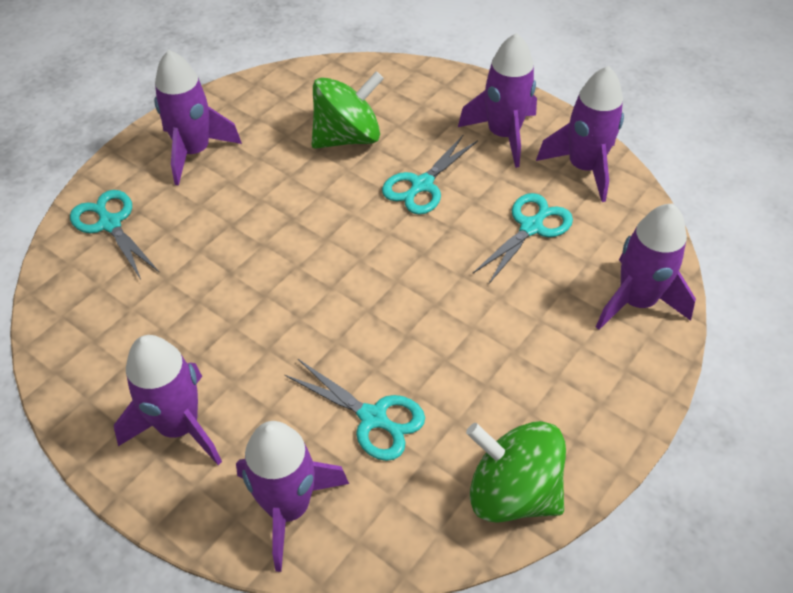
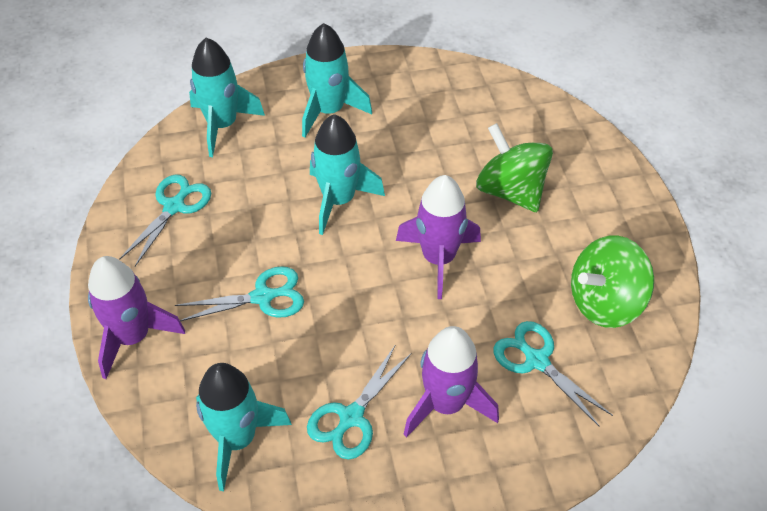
purple rocket: [114,335,222,465] [154,50,242,186] [236,421,349,572] [458,33,537,168] [536,66,624,202] [596,203,696,330] = 6 -> [88,256,185,379] [396,175,481,299] [404,326,499,438] = 3
turquoise rocket: none = 0 -> [189,38,265,157] [196,363,292,491] [302,23,372,138] [310,114,385,235] = 4

